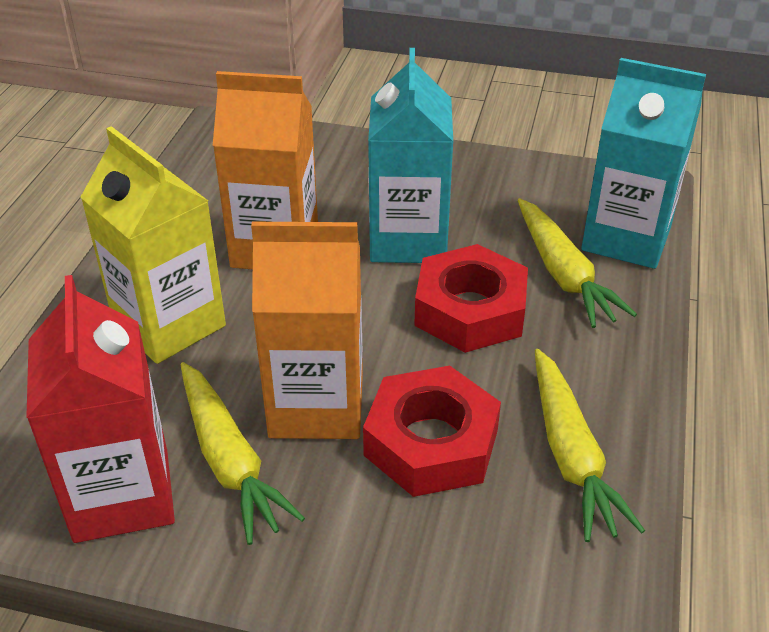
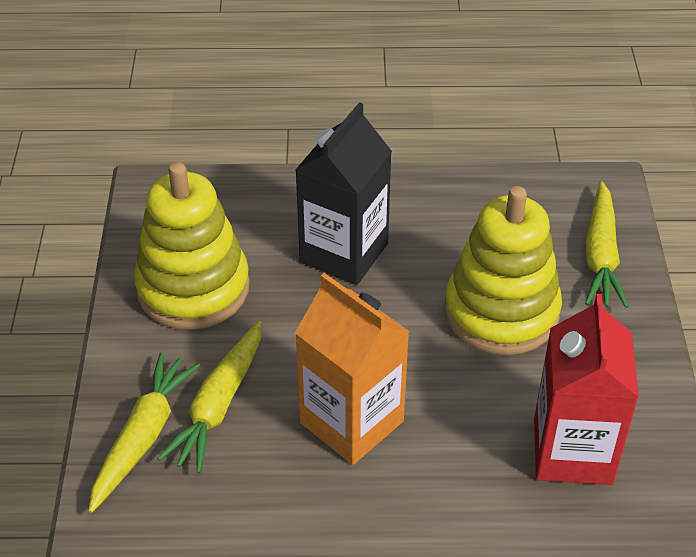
black carton: none = 0 -> [295,102,392,285] = 1
orange carton: [213,71,318,269] [251,222,363,439] = 2 -> [295,273,410,465] = 1
red nut: [363,366,501,497] [414,244,528,353] = 2 -> none = 0
turquoise carton: [368,48,453,263] [581,58,706,269] = 2 -> none = 0
yellow carton: [81,126,226,364] = 1 -> none = 0
yellow stacking toy: none = 0 -> [134,162,250,330] [444,186,562,355] = 2

